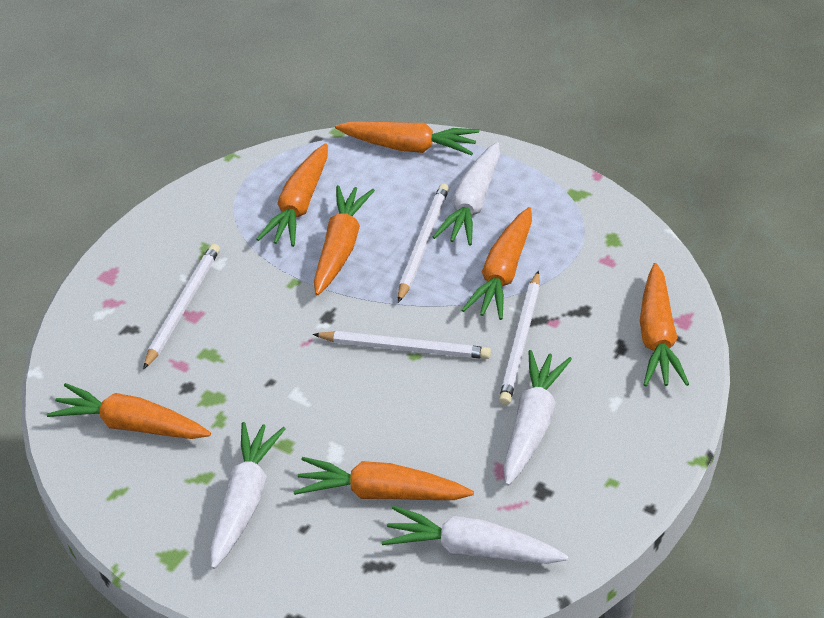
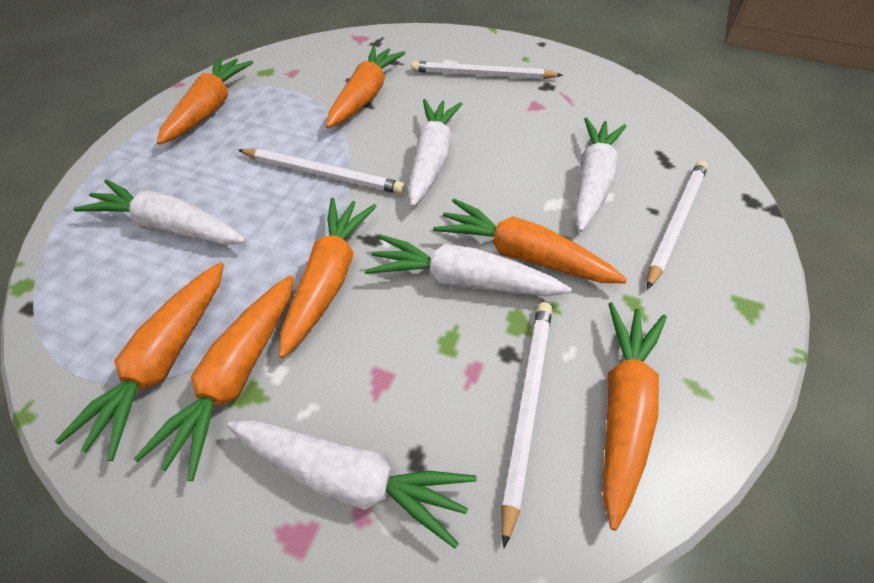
white carrot: [210,422,286,569] [382,506,568,564] [433,142,500,245] [504,350,572,486] = 4 -> [74,179,246,245] [227,421,477,549] [365,234,572,296] [408,99,462,207] [574,118,626,232] = 5

